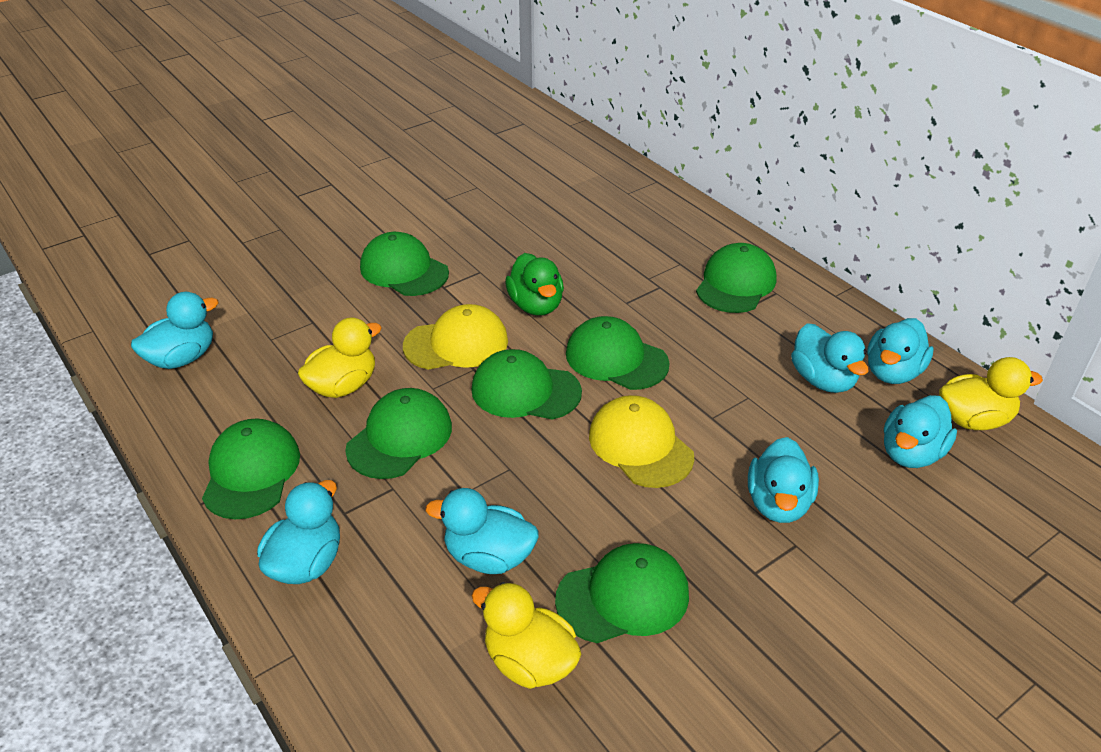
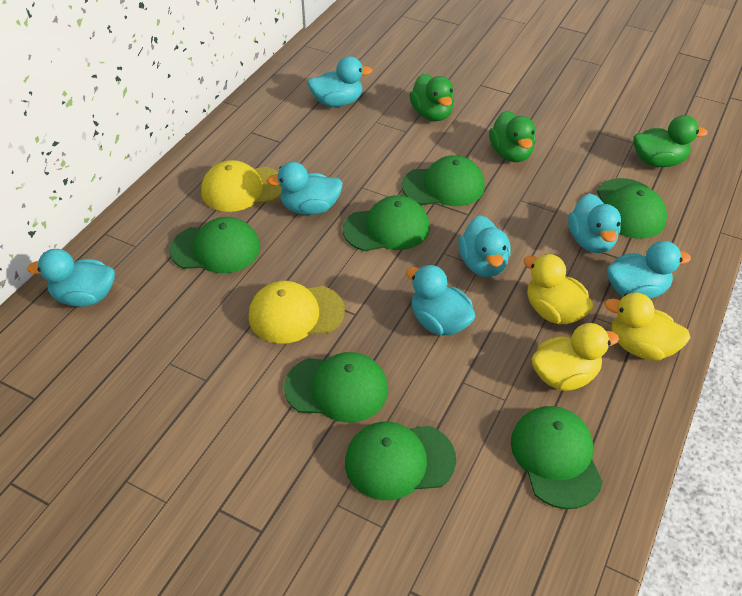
green duck: [505,253,564,316] = 1 -> [409,74,454,121] [489,111,536,162] [634,115,708,167] = 3

